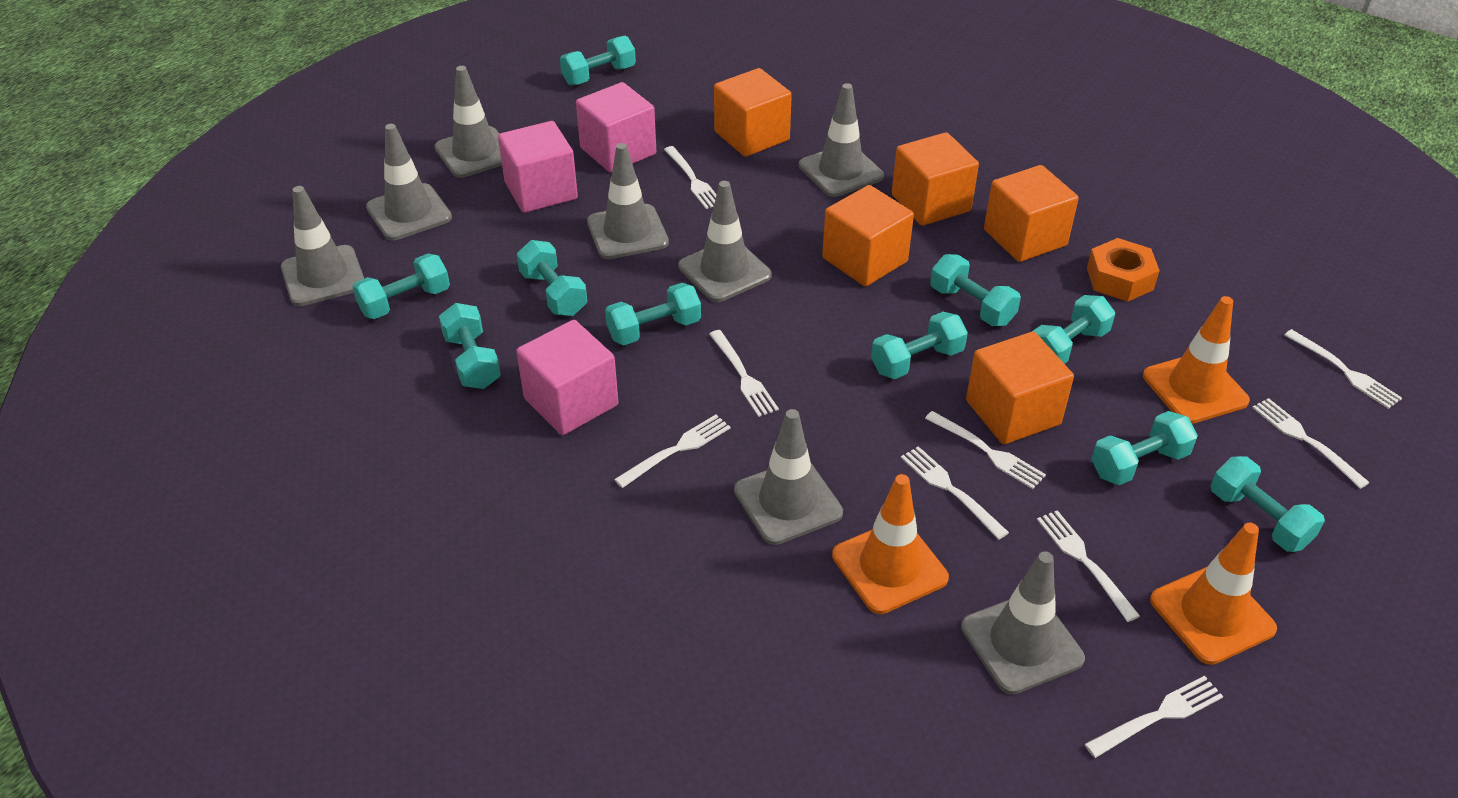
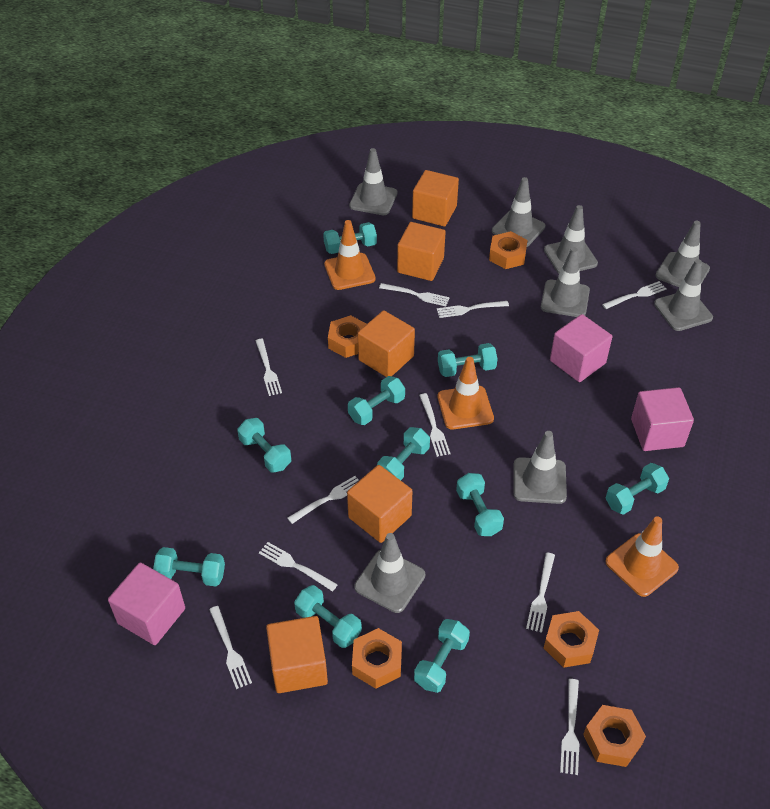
orange nut: [1087,238,1160,302] = 1 -> [328,315,367,358] [352,628,402,689] [489,231,527,269] [544,611,599,668] [583,705,646,767] = 5
white fork: [614,415,731,488] [664,146,717,209] [709,330,779,417] [901,446,1009,540] [925,411,1046,489] [1037,510,1140,622] [1085,676,1223,758] [1252,398,1370,489] [1284,329,1402,409] = 9 -> [209,606,252,689] [255,339,282,396] [259,542,338,592] [287,476,359,524] [379,283,450,306] [419,393,450,457] [437,301,509,318] [526,553,555,633] [560,679,579,775] [602,281,667,309] = 10

